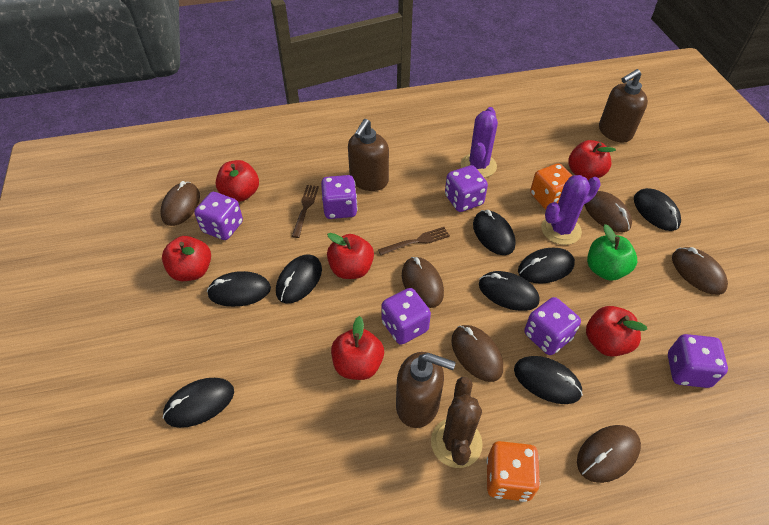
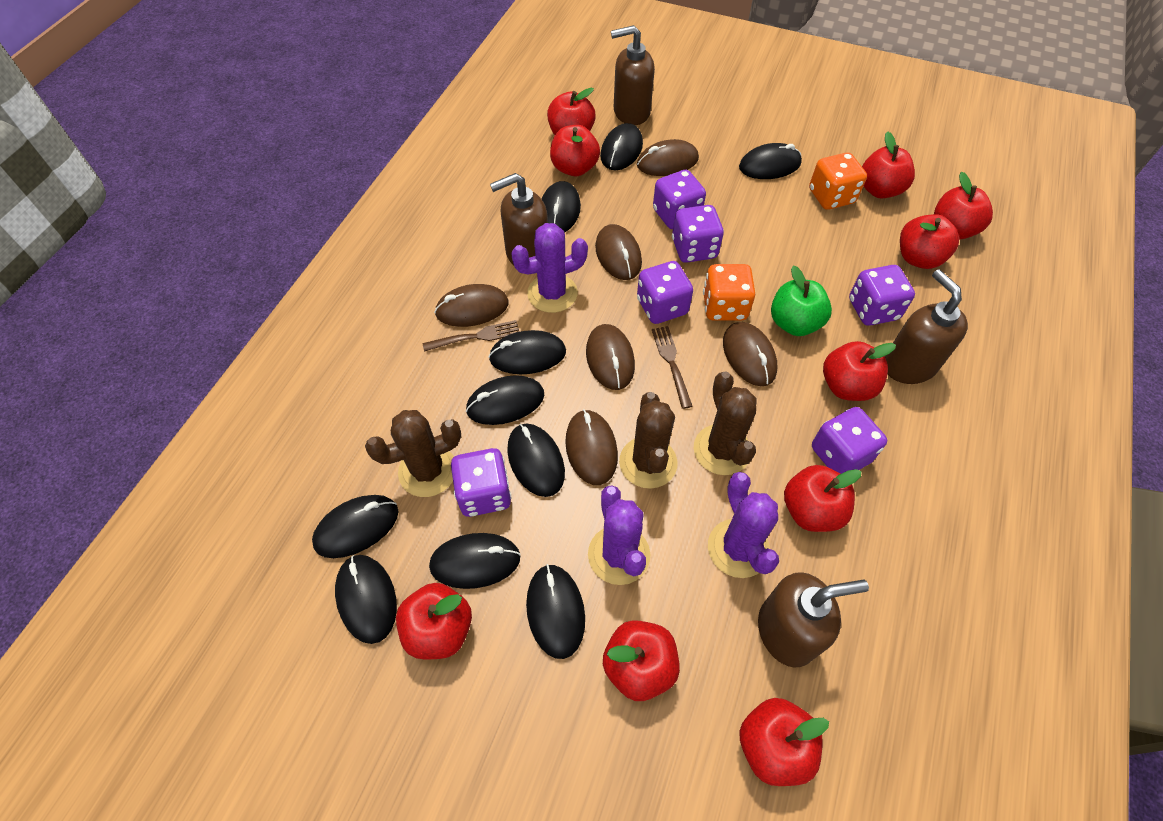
black mouse: [163,378,234,428] [207,271,271,307] [276,254,322,304] [473,210,516,255] [479,271,539,311] [514,356,583,404] [518,248,575,284] [634,188,681,231] = 8 -> [312,495,398,558] [335,555,397,644] [429,533,521,589] [466,375,544,425] [489,330,566,374] [507,424,565,497] [526,564,585,659] [542,181,581,233] [600,123,643,170] [739,143,802,179] = 10
brown cactus: [431,377,483,468] = 1 -> [365,410,461,497] [619,392,677,489] [694,371,757,475] = 3
brown soap dispenser: [348,119,389,191] [396,352,456,428] [599,69,648,143] = 3 -> [490,173,548,266] [611,25,655,125] [758,572,869,668] [885,269,968,384] = 4
purple cactus: [461,107,498,178] [541,175,601,245] = 2 -> [511,223,588,313] [588,485,650,585] [708,472,779,578] = 3
red apple: [162,236,211,281] [216,160,259,202] [327,233,374,279] [331,316,384,380] [568,140,616,180] [586,306,647,357] = 6 -> [396,583,472,659] [547,88,596,135] [550,125,600,176] [603,620,680,701] [740,698,829,786] [784,465,862,532] [823,341,896,401] [862,132,915,198] [900,214,959,269] [934,172,993,240] = 10

